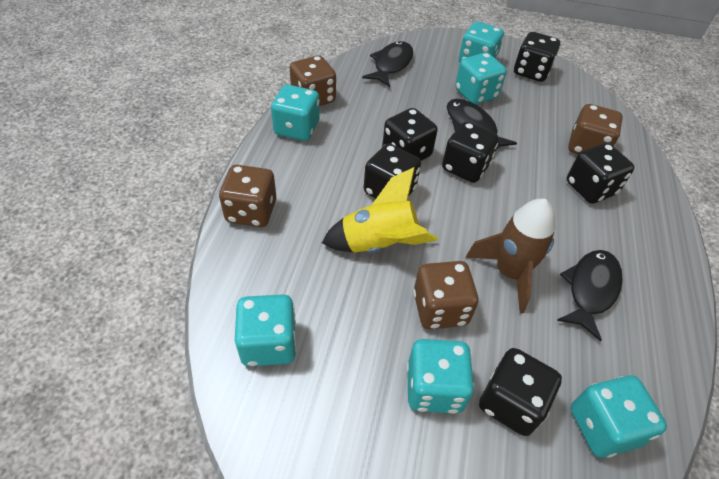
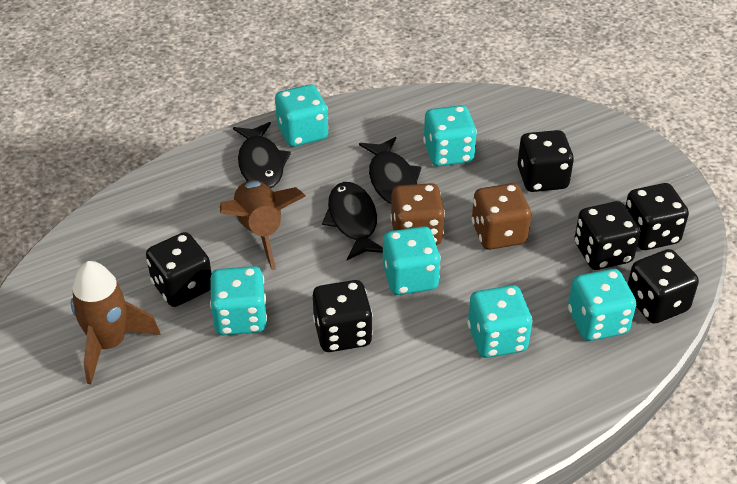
brown dice: [219,165,277,227] [290,55,336,106] [413,261,479,329] [568,104,623,154] = 4 -> [390,183,445,245] [472,183,531,250] = 2
brown rocket: [465,199,555,313] = 1 -> [71,261,161,384] [220,180,306,270] = 2
yellow rocket: [322,167,438,253] = 1 -> none = 0

